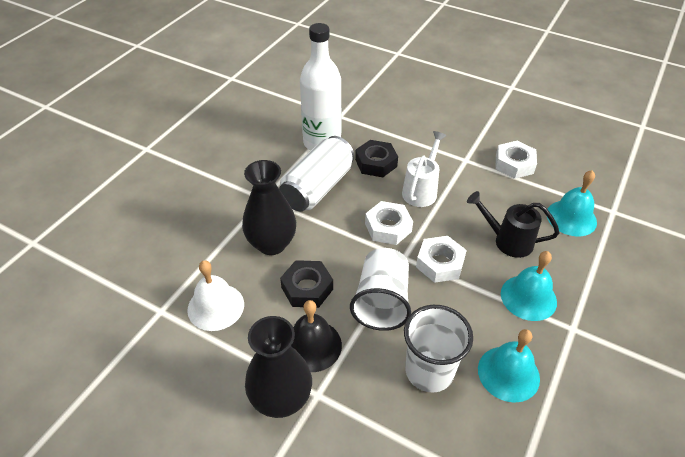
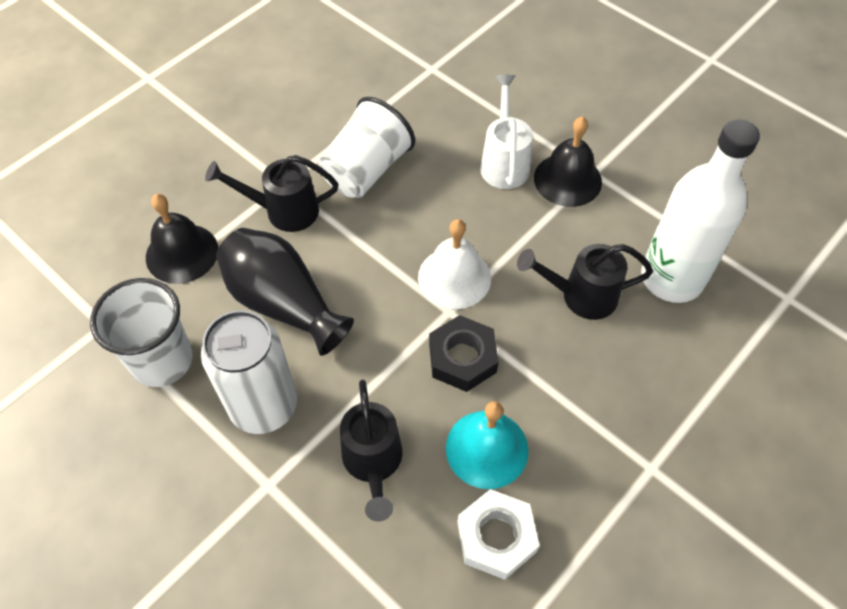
black bell: [291,300,342,372] = 1 -> [146,194,218,284] [534,117,602,207] = 2
black nut: [280,260,333,308] [355,140,398,177] = 2 -> [429,315,499,392] = 1
black vase: [242,160,296,255] [245,316,312,418] = 2 -> [216,228,354,356] = 1
black watering can: [467,191,559,258] = 1 -> [205,155,338,232] [340,380,402,522] [517,244,653,320] = 3
turquoise bell: [478,329,540,403] [501,251,557,321] [547,170,597,236] = 3 -> [446,401,528,489] = 1
white nut: [365,201,413,245] [416,236,467,283] [496,141,537,179] = 3 -> [457,489,539,580] = 1

